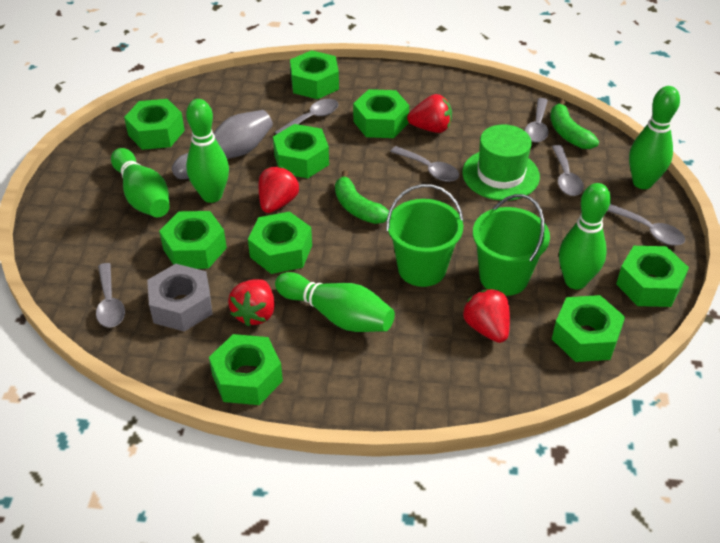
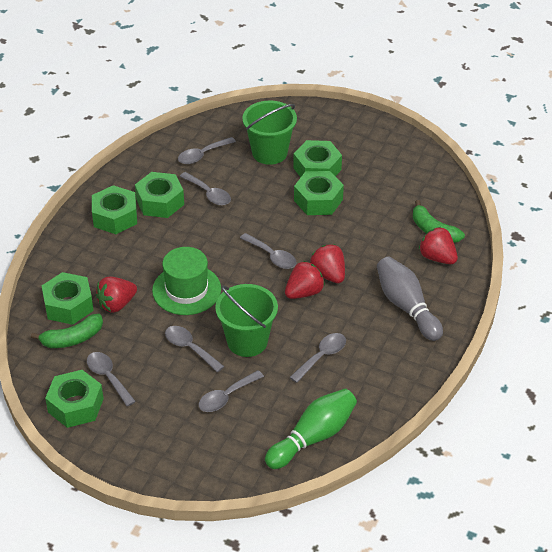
green bowling pin: [111,148,169,217] [186,99,229,203] [275,272,395,332] [559,183,611,289] [629,86,680,189] = 5 -> [265,389,357,469] = 1
green nut: [124,99,185,150] [159,211,227,269] [209,334,283,405] [248,212,312,274] [273,124,329,178] [290,50,339,99] [353,89,409,138] [552,295,625,362] [616,246,689,307] = 9 -> [42,272,94,325] [45,370,104,428] [92,185,137,234] [135,172,184,218] [293,140,342,177] [294,171,344,215] = 6
grey nut: [147,264,212,332] = 1 -> none = 0
grey spoon: [96,263,125,328] [274,99,338,134] [390,146,459,182] [525,98,549,142] [552,145,584,196] [607,204,685,246] = 6 -> [87,352,136,407] [165,326,224,372] [178,137,236,164] [179,172,231,205] [199,370,264,412] [240,233,297,269] [290,333,346,383] = 7

